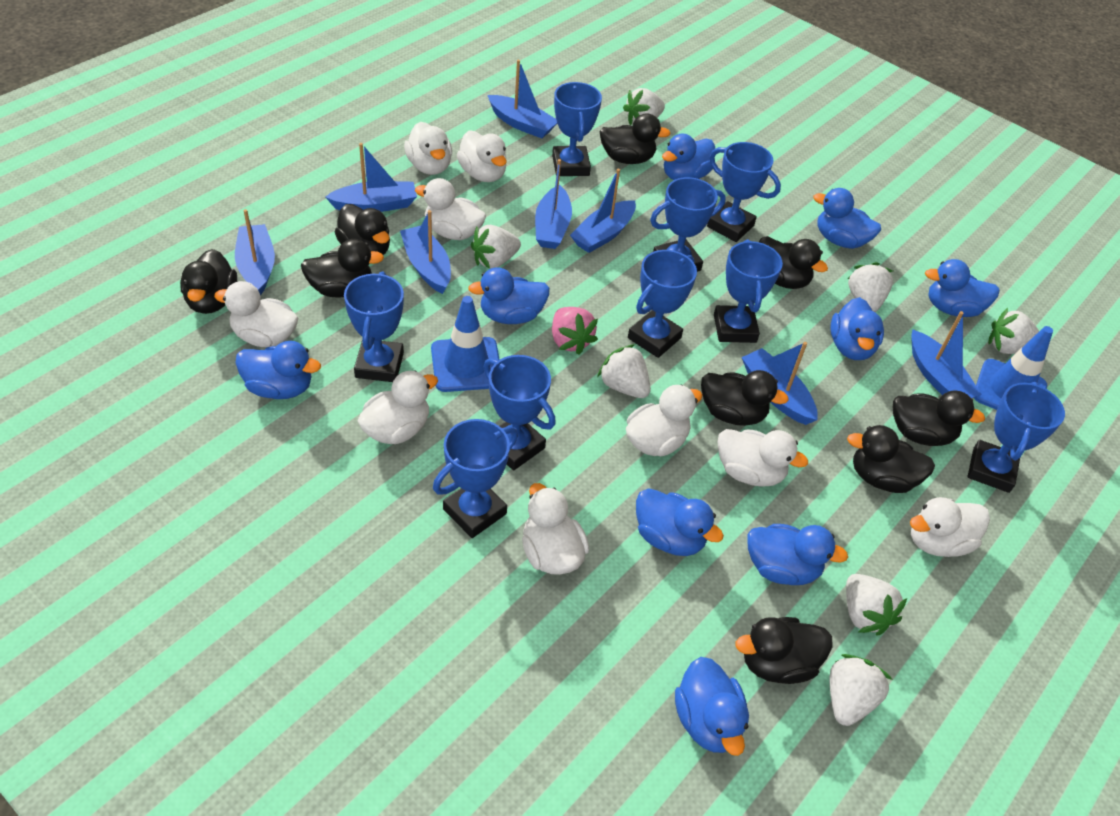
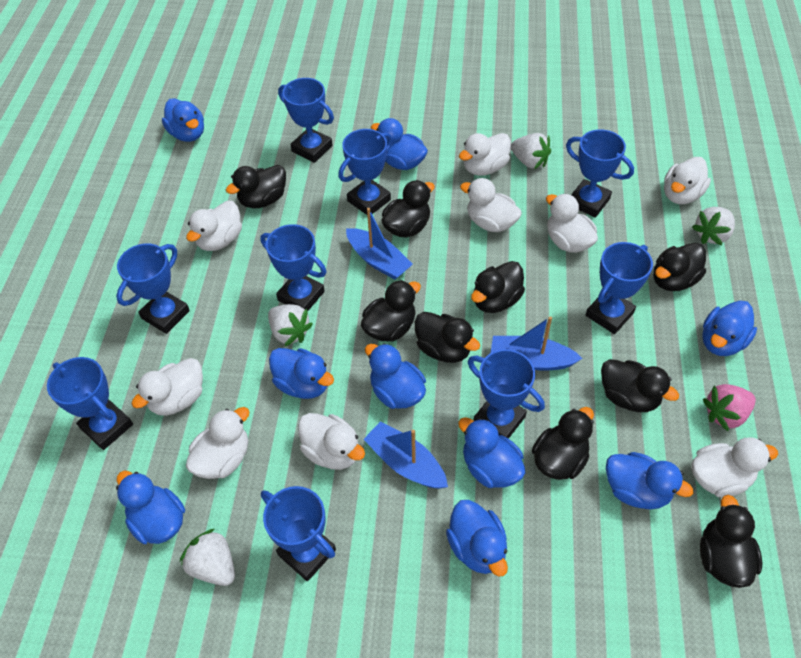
blue boat: [235,209,275,295] [325,143,417,212] [400,210,451,294] [488,60,557,138] [535,159,572,249] [570,169,636,253] [742,342,818,425] [911,311,982,398] = 8 -> [346,208,413,280] [364,421,448,489] [491,316,583,371] = 3
blue traffic cone: [431,296,500,392] [974,326,1053,410] = 2 -> none = 0
white strawberry: [471,225,521,269] [597,344,651,398] [623,88,665,125] [830,654,893,726] [846,574,907,636] [848,262,893,312] [988,308,1039,354] = 7 -> [180,529,235,586] [268,304,313,346] [511,133,551,169] [692,207,735,245] = 4

